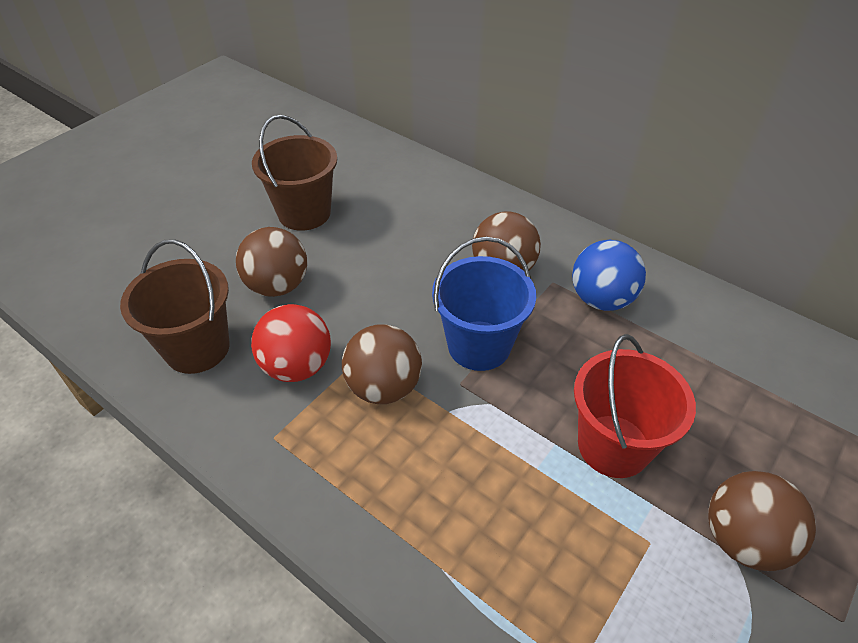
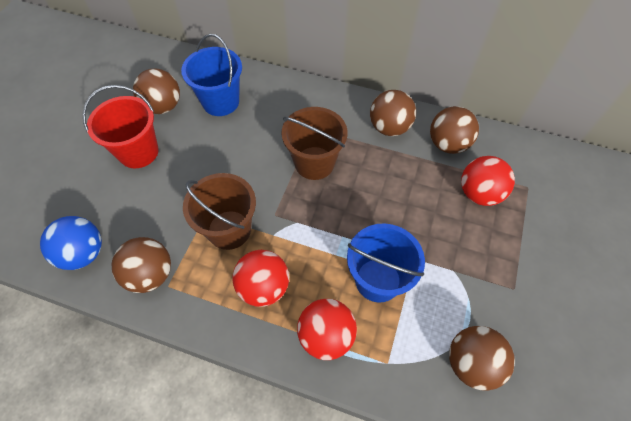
blue bucket: [432,237,536,371] = 1 -> [181,34,242,116] [347,224,425,303] = 2
brown ball: [236,227,307,297] [342,324,422,404] [472,212,541,271] [708,471,816,571] = 4 -> [111,237,171,293] [133,68,180,114] [370,90,416,136] [430,106,479,154] [449,326,515,391] = 5
red ball: [251,304,331,382] = 1 -> [233,250,289,307] [297,299,357,360] [461,156,515,206] = 3

